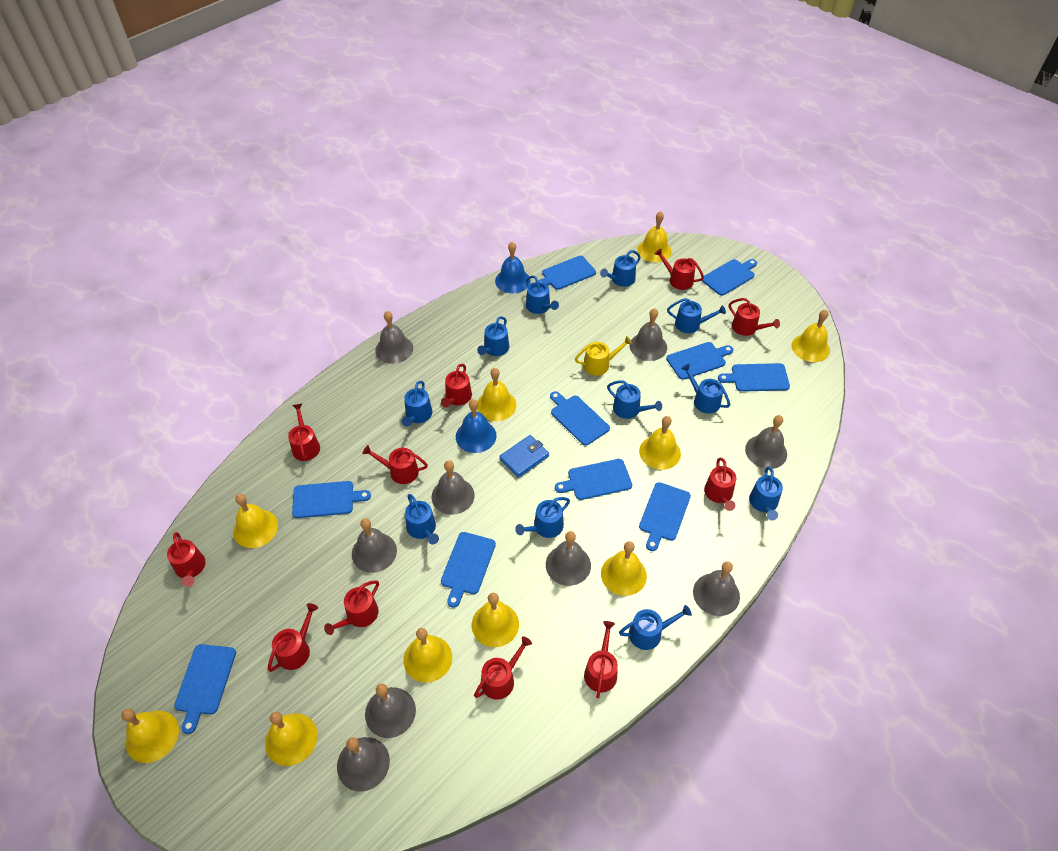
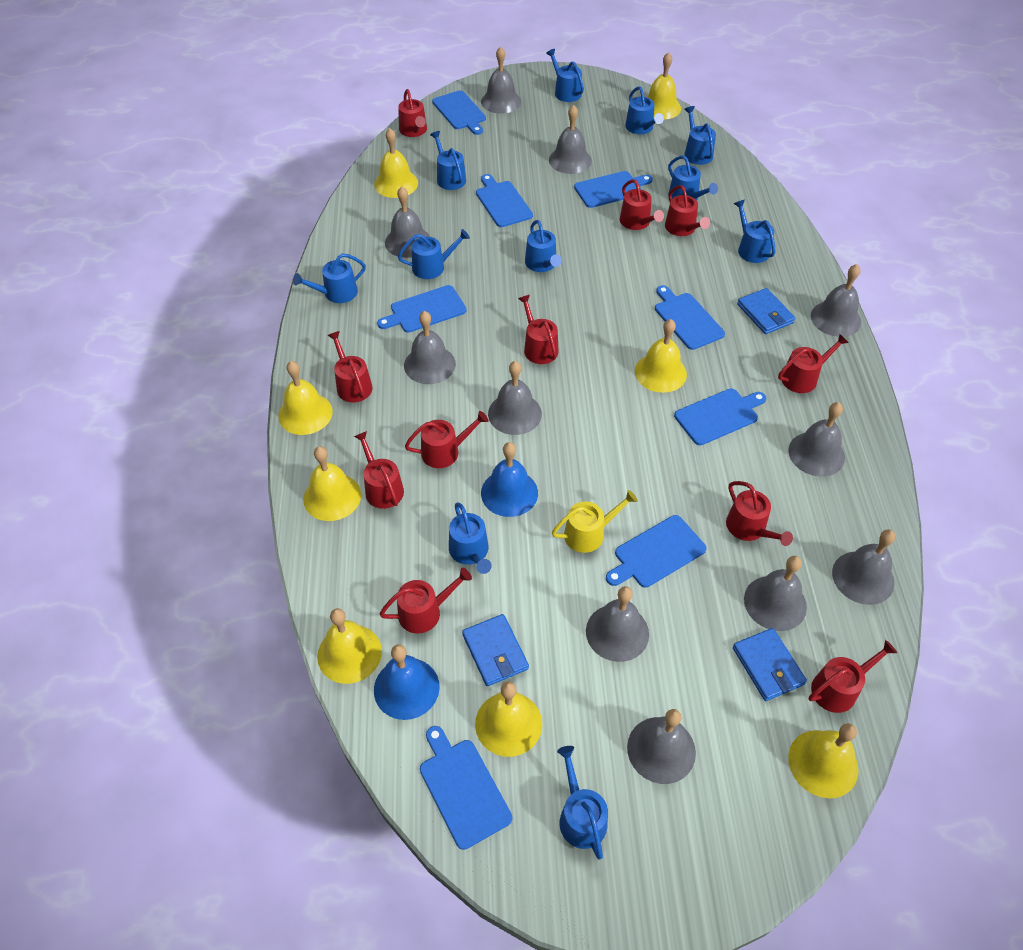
blue cutting board: [174,644,236,734] [292,481,371,518] [441,532,496,608] [538,256,596,290] [550,391,610,446] [555,459,632,500] [639,482,691,551] [666,342,733,380] [702,259,757,296] [718,363,790,392] = 10 -> [377,285,467,333] [420,726,512,850] [432,90,486,135] [476,174,533,227] [574,171,653,208] [606,515,707,588] [655,285,725,350] [674,388,766,445] = 8
blue wallet: [499,435,549,478] = 1 -> [462,614,529,686] [733,628,807,701] [737,288,795,334] = 3
grey bell: [337,737,390,792] [352,518,397,573] [365,684,416,738] [375,311,413,364] [432,460,475,515] [546,531,591,586] [629,308,667,361] [693,561,740,616] [745,415,787,469] = 9 -> [385,187,430,258] [404,311,456,384] [481,47,521,114] [488,361,542,435] [549,105,592,174] [586,586,649,662] [627,709,696,784] [744,556,807,631] [788,402,845,477] [811,264,861,337] [832,529,896,605] = 11
yellow bell: [121,709,179,763] [233,494,278,548] [265,712,317,766] [403,628,452,683] [472,593,519,647] [477,368,517,421] [601,541,647,596] [637,211,672,262] [639,416,681,470] [792,309,830,362] = 10 -> [278,361,333,435] [303,446,361,521] [317,608,382,684] [374,128,418,198] [475,681,542,757] [635,319,687,393] [647,52,681,119] [788,723,859,798] = 8

